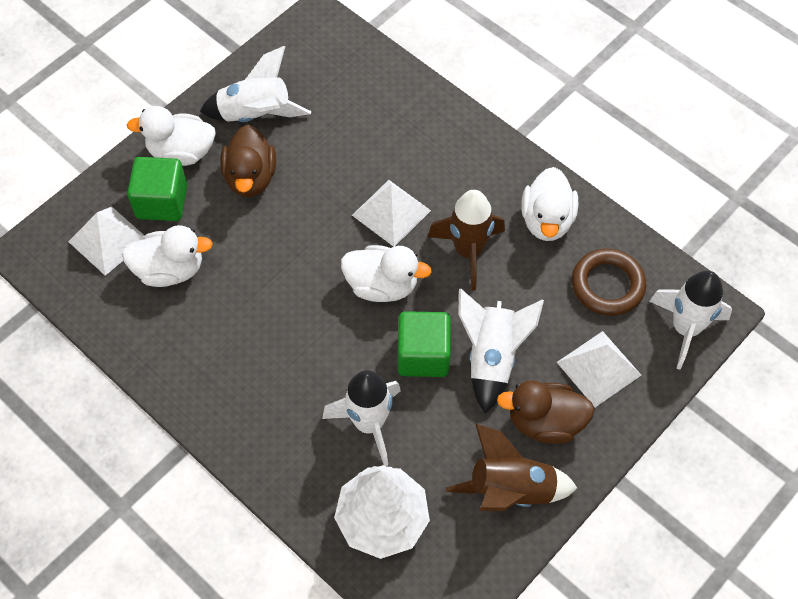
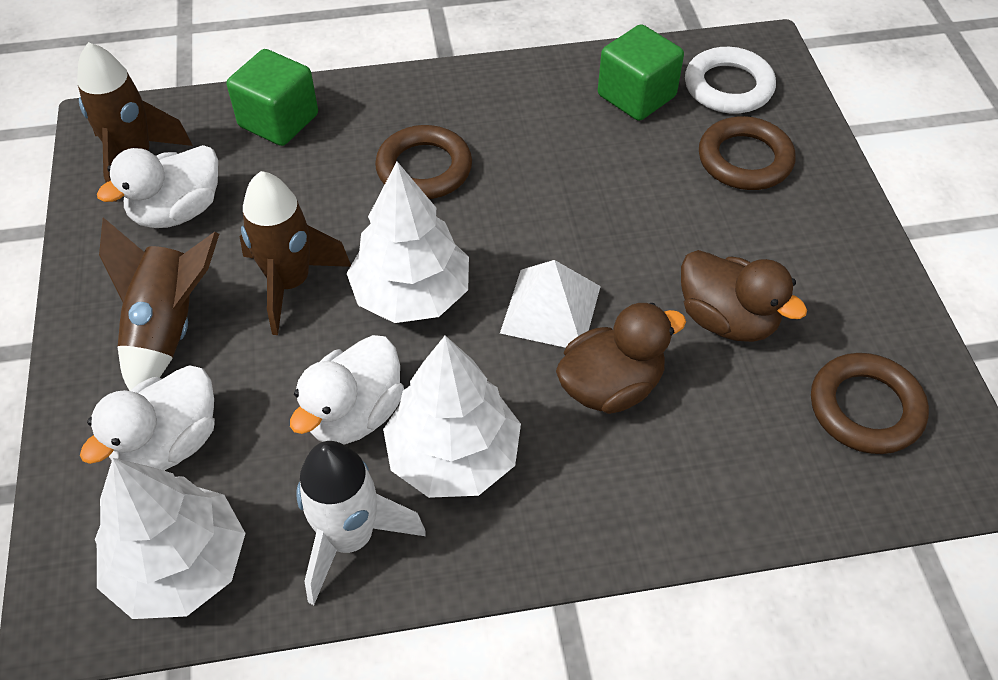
brown ring: [572,249,646,316] = 1 -> [375,125,472,199] [699,116,795,190] [811,353,929,454] = 3
brown rocket: [428,190,505,291] [446,423,577,511] = 2 -> [77,42,193,202] [99,217,219,391] [239,171,351,335] = 3
white duck: [122,225,213,287] [127,106,216,166] [341,245,432,302] [521,167,578,241] = 4 -> [80,365,215,471] [97,145,218,228] [290,335,404,444] = 3
white pyramid: [68,206,145,276] [352,180,431,247] [557,331,641,407] = 3 -> [500,260,601,348] = 1
white ring: none = 0 -> [685,47,776,114] = 1
white rocket: [200,46,311,122] [322,370,401,466] [458,289,544,413] [649,270,732,370] = 4 -> [296,441,426,605] = 1
white tree: [334,465,430,559] = 1 -> [95,458,246,619] [347,162,469,323] [383,336,521,498] = 3

